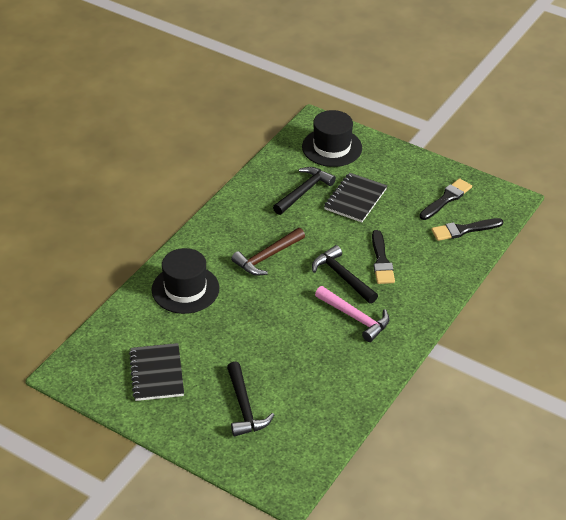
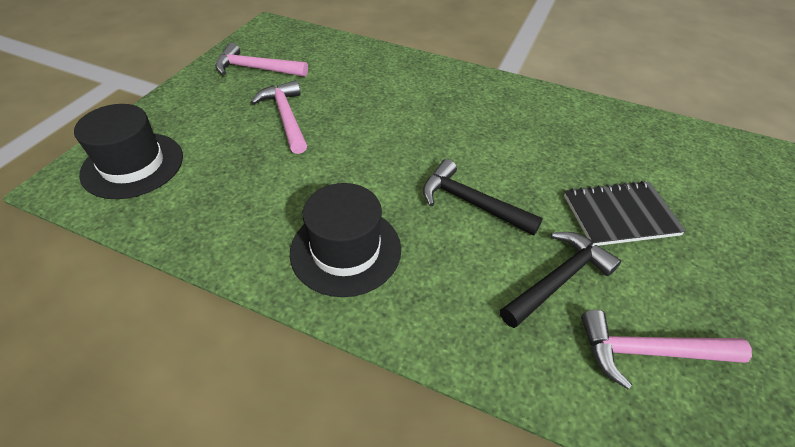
black brush: [372,230,395,284] [419,178,472,220] [431,218,504,241] = 3 -> none = 0
black hammer: [227,361,274,436] [273,167,336,215] [312,245,378,304] = 3 -> [423,159,543,236] [500,232,621,328] = 2
black notebook: [129,343,184,401] [324,173,387,222] = 2 -> [564,181,686,246] = 1
brown hammer: [231,228,305,276] = 1 -> none = 0
pink hammer: [315,286,389,342] = 1 -> [215,43,308,77] [251,80,307,154] [581,310,752,389] = 3

